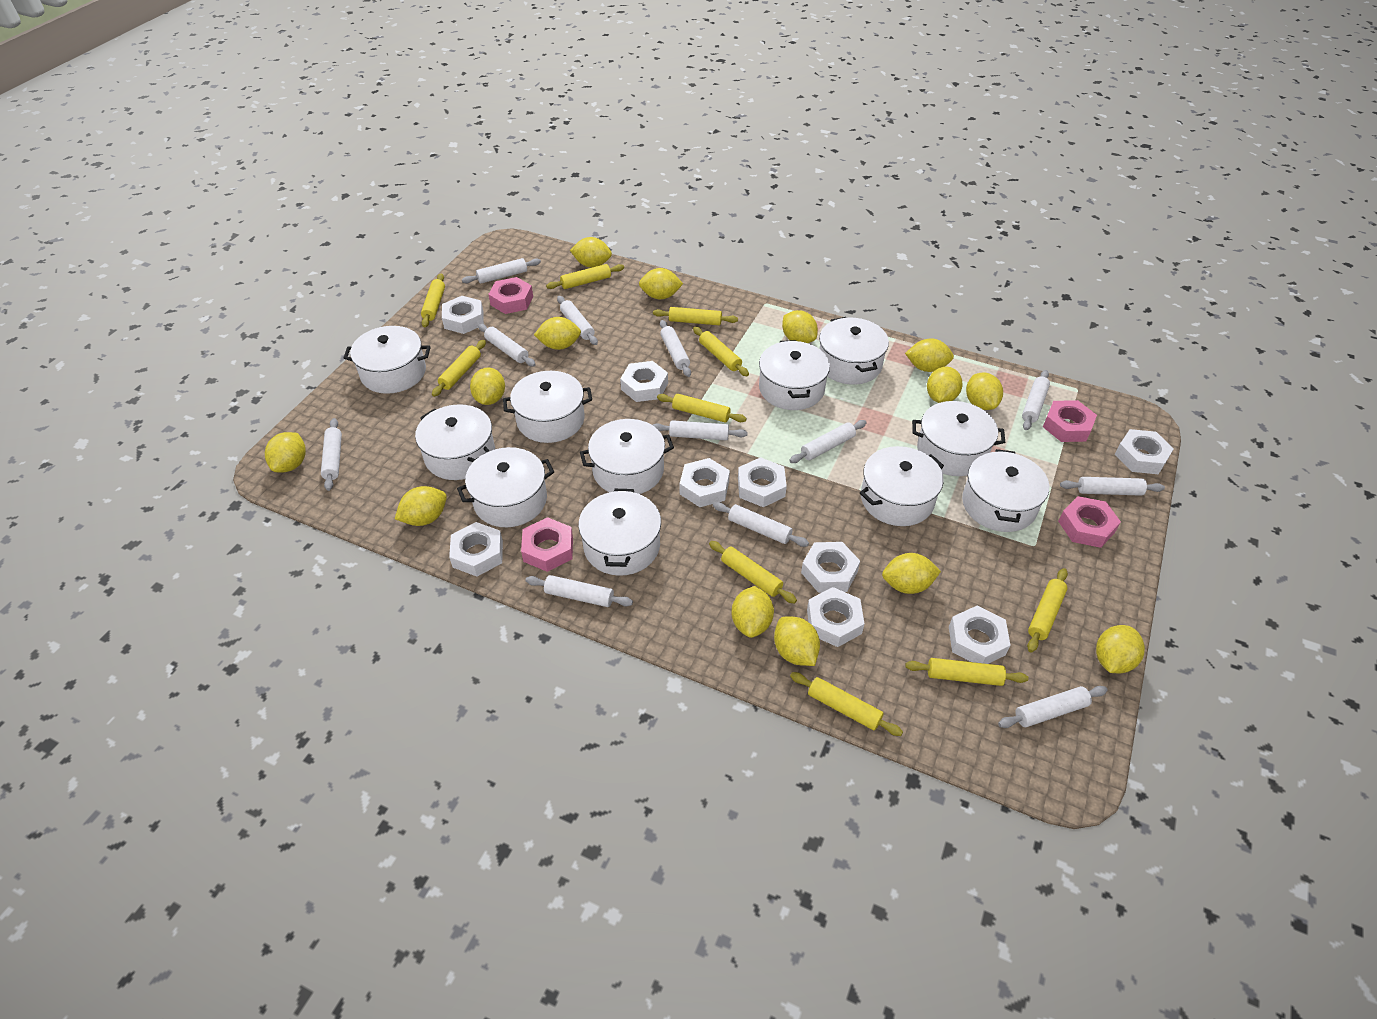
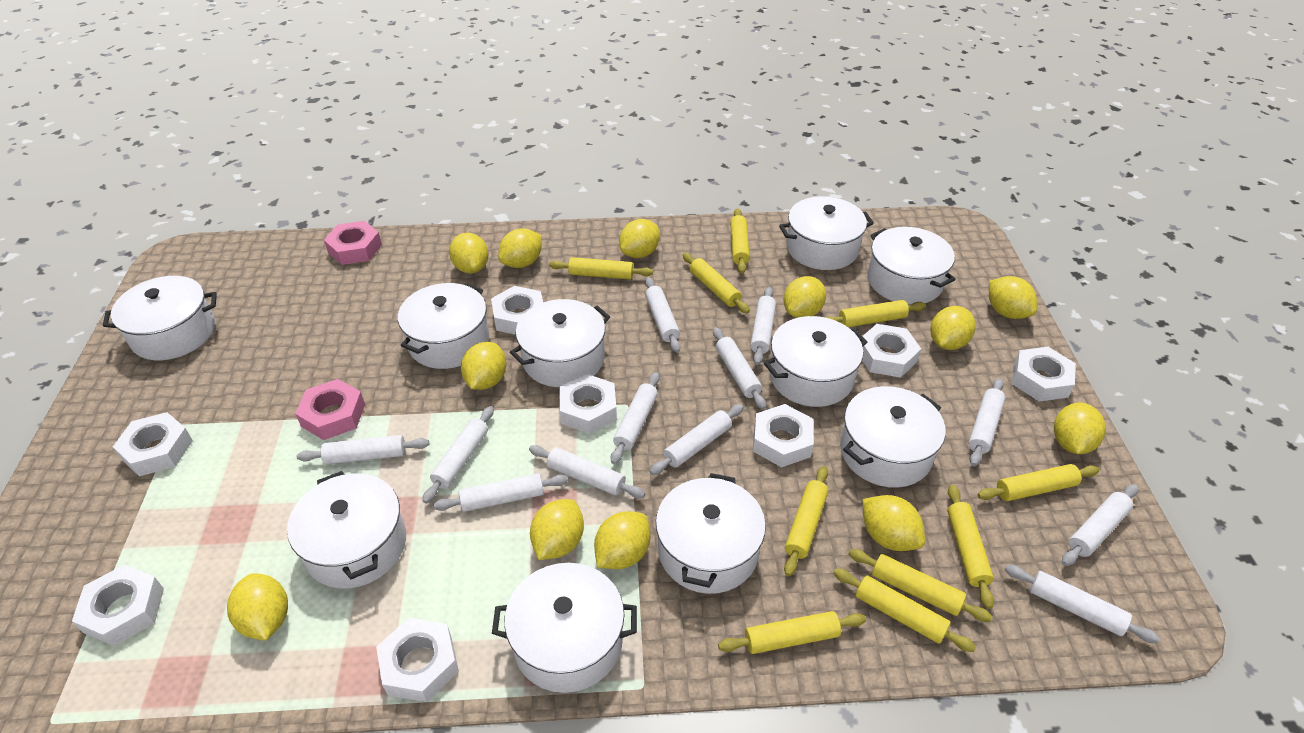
pink nut: [488,277,533,314] [521,517,573,572] [1043,400,1097,442] [1058,496,1121,548] = 4 -> [295,379,365,440] [324,221,382,265] = 2
white nut: [442,296,484,334] [449,522,503,577] [620,361,668,402] [680,458,730,507] [738,457,787,507] [801,542,860,593] [807,587,865,647] [949,606,1011,664] [1115,429,1174,474] = 9 -> [72,564,164,646] [113,412,193,476] [376,618,459,702] [491,286,543,335] [559,374,617,434] [753,404,814,467] [861,324,921,378] [1012,347,1076,402] = 8
white pot: [344,326,431,394] [415,404,495,480] [457,447,554,527] [503,371,592,443] [578,489,661,576] [580,419,674,494] [759,340,830,410] [819,317,889,385] [860,446,944,526] [912,401,1005,476] [962,449,1049,532] = 11 -> [103,276,217,360] [287,471,406,588] [398,283,489,369] [492,563,637,693] [510,299,610,387] [656,473,766,594] [764,316,867,407] [779,196,874,270] [840,386,946,488] [867,227,955,305] = 10
yellow lemon: [265,432,306,472] [395,486,447,526] [470,367,505,405] [534,317,581,350] [570,237,612,268] [639,268,683,299] [732,586,774,638] [774,616,820,666] [782,310,818,343] [882,553,941,594] [905,338,954,372] [927,367,963,403] [966,373,1003,410] [1096,625,1145,673] = 14 -> [227,573,288,641] [449,233,488,273] [461,342,506,390] [498,228,542,268] [530,499,584,560] [594,511,650,569] [619,219,660,258] [783,276,826,318] [863,495,925,551] [930,306,976,350] [989,276,1037,319] [1054,403,1106,454] = 12

